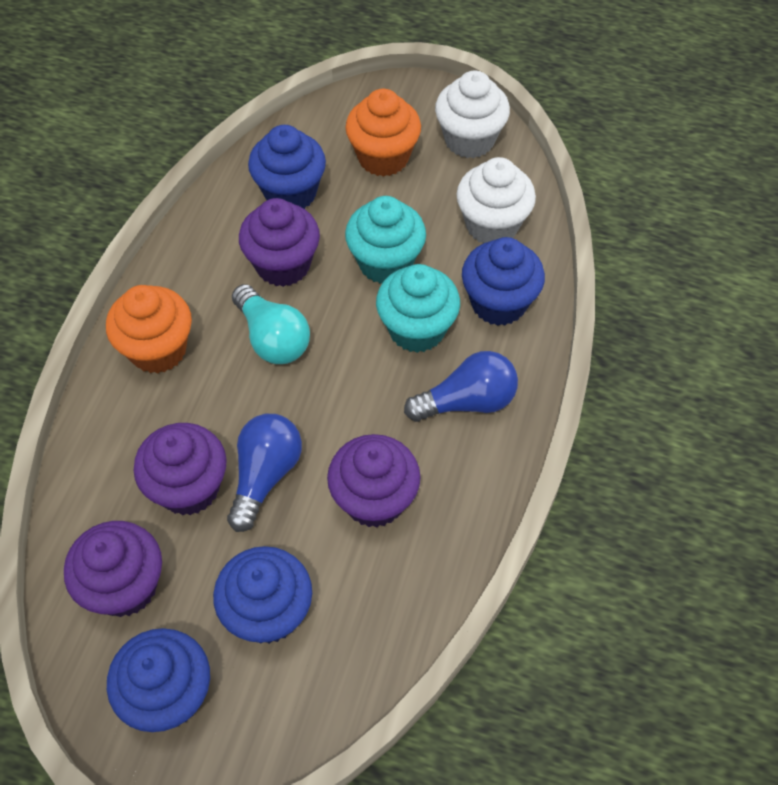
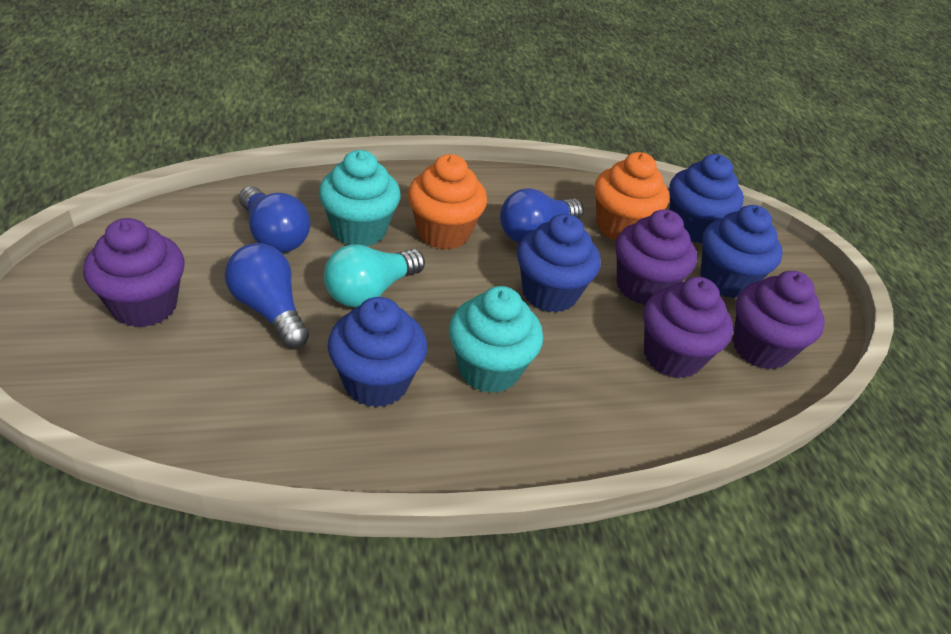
blue light bulb: [227,414,302,532] [404,351,518,422] = 2 -> [225,243,309,348] [239,186,310,253] [500,188,584,243] = 3
white cupcake: [435,71,510,158] [456,157,536,243] = 2 -> none = 0

